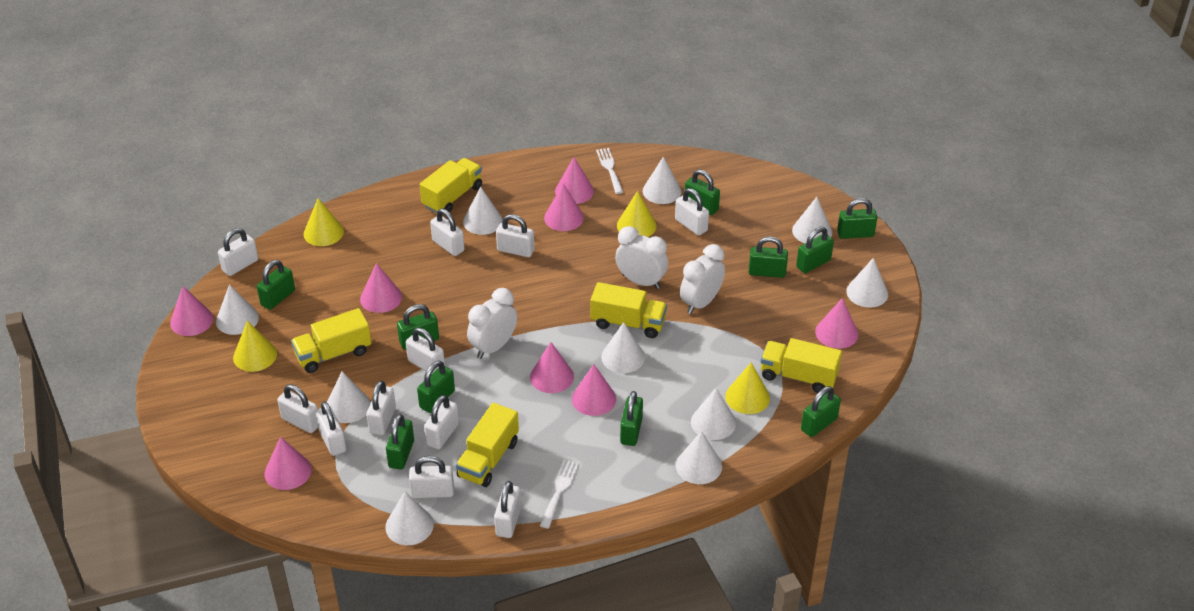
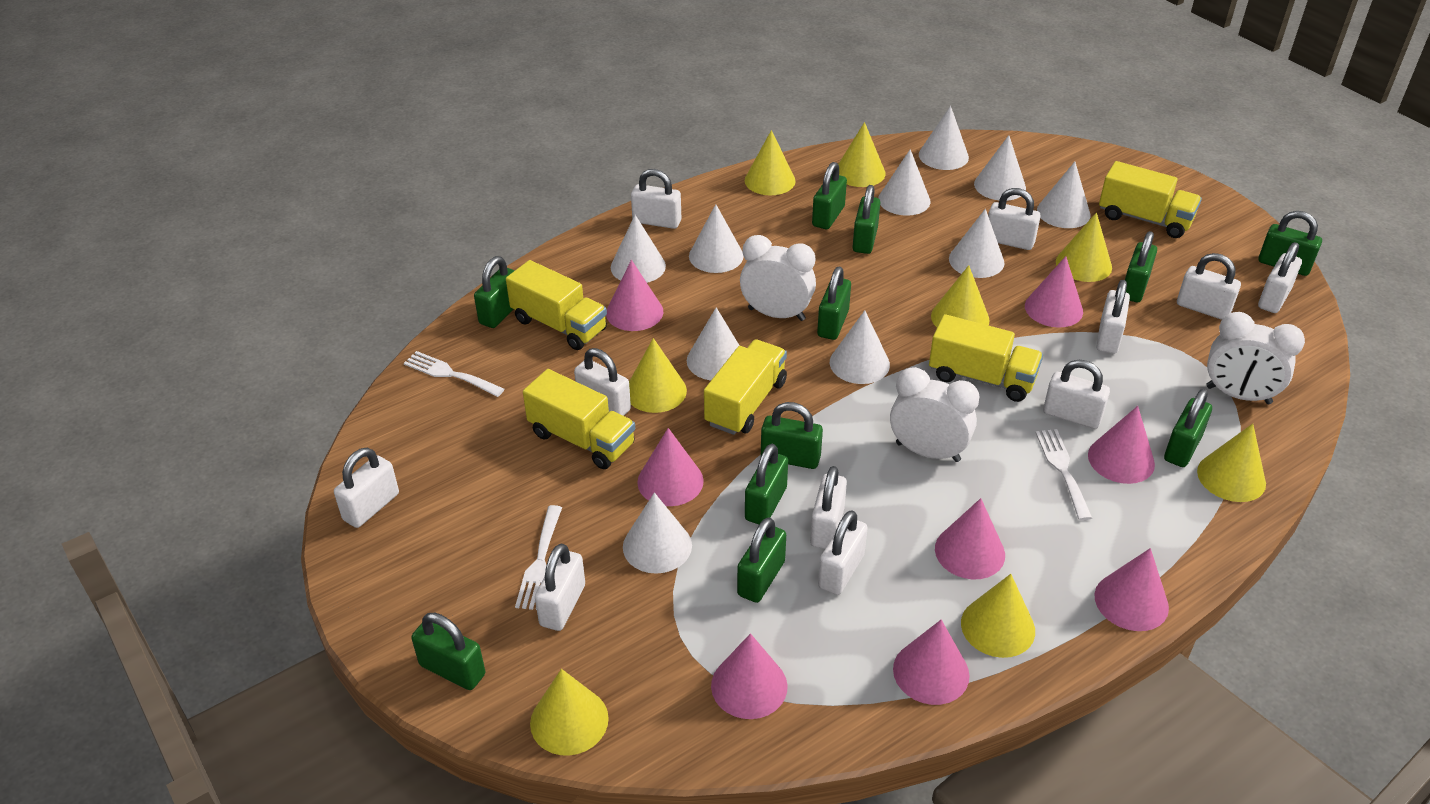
green padlock: [257,260,295,310] [386,414,414,469] [397,304,439,350] [417,360,455,413] [620,391,643,446] [685,169,720,215] [749,236,788,278] [796,227,834,273] [801,386,841,437] [837,198,877,239] = 10 -> [411,613,485,690] [474,256,515,328] [737,517,786,603] [745,444,788,524] [761,402,823,469] [812,162,847,229] [817,267,851,340] [852,185,881,254] [1125,231,1157,302] [1164,389,1212,467] [1258,211,1322,276] = 11
white fork: [540,459,579,529] [596,148,623,194] = 2 -> [404,351,504,397] [515,505,562,610] [1035,429,1092,521] = 3
yellow cone: [233,321,277,372] [304,198,344,246] [617,191,657,237] [725,362,770,414] = 4 -> [530,669,609,755] [629,338,687,413] [745,130,795,195] [838,122,886,187] [931,265,989,327] [961,574,1035,658] [1056,212,1112,282] [1197,424,1266,502] = 8

